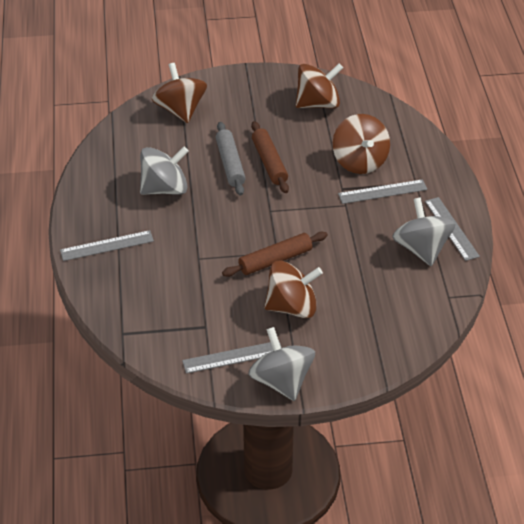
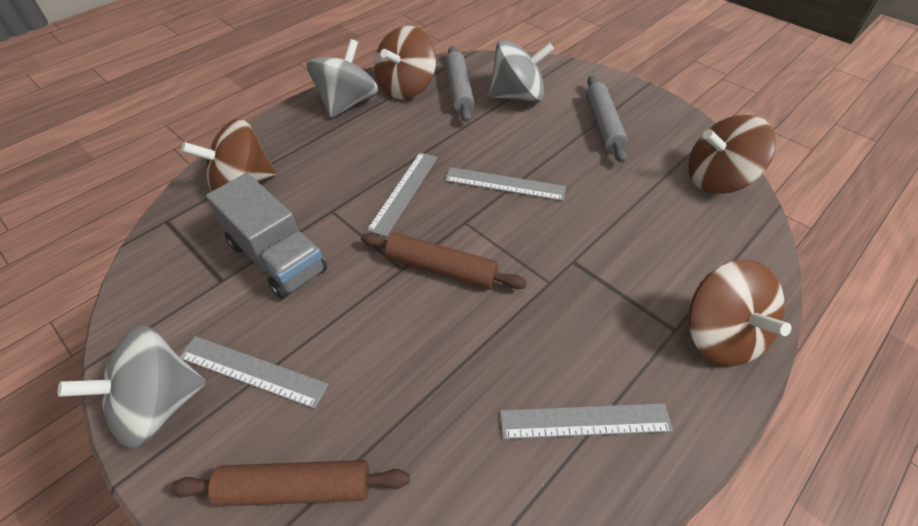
grey rolling pin: [216,122,246,196] = 1 -> [445,46,475,122] [586,76,628,163] = 2
grey truck: none = 0 -> [206,173,327,299] = 1

